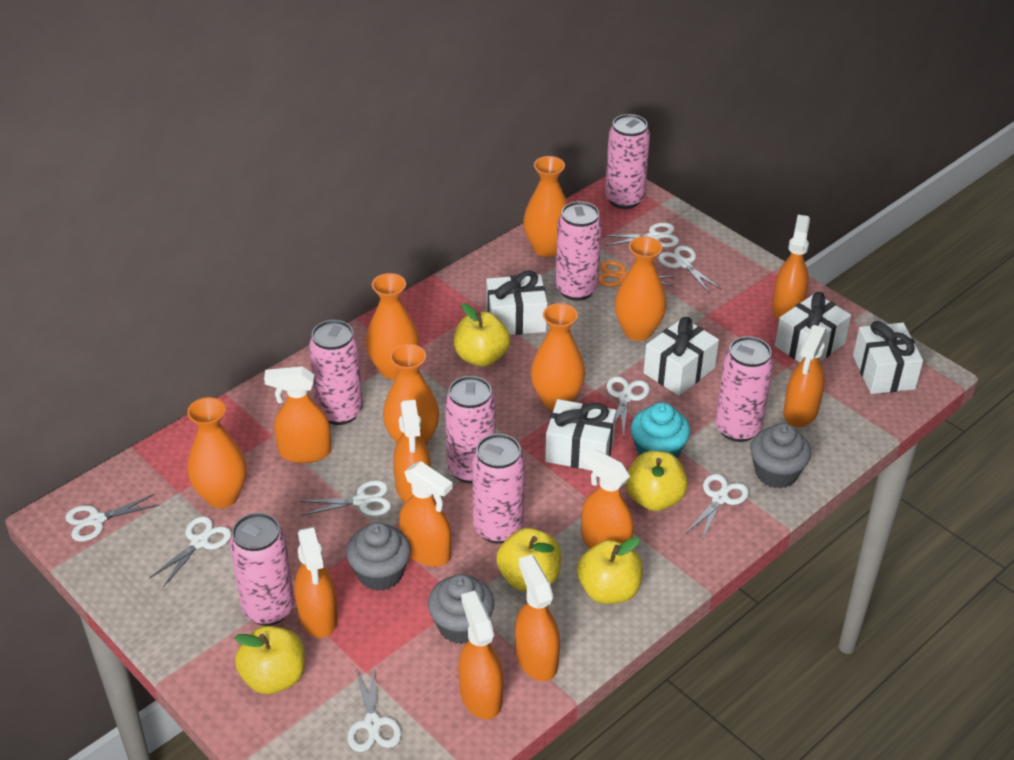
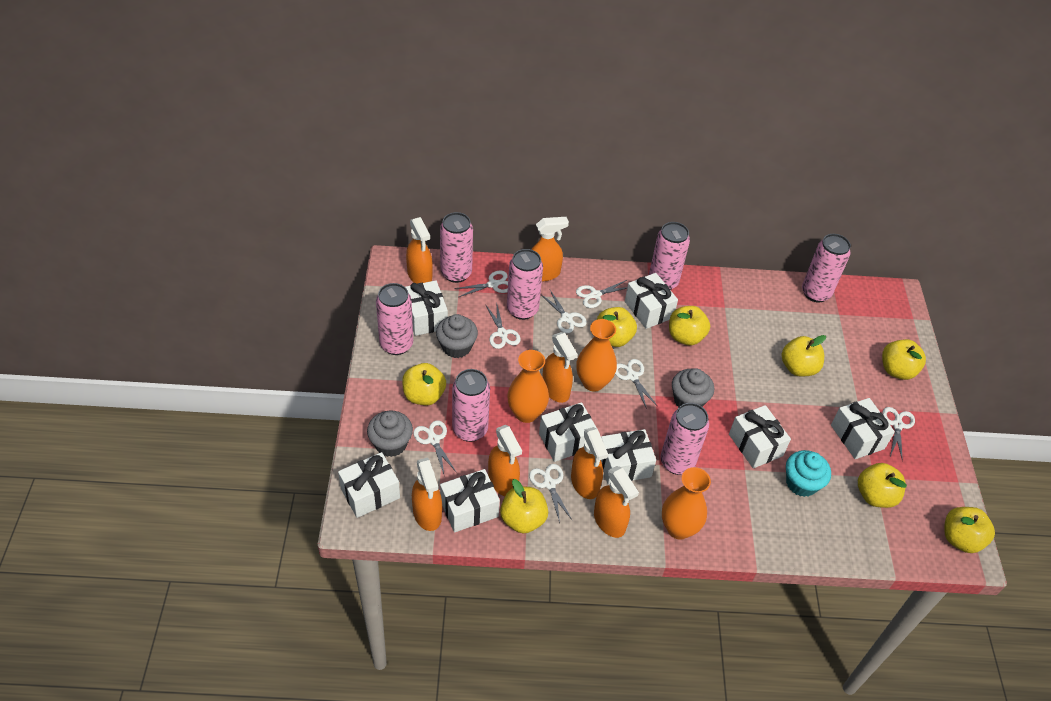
orange scissors: [598,260,675,287] = 1 -> none = 0
orange spray bottle: [264,366,331,463] [294,527,338,638] [393,400,431,502] [399,461,453,567] [458,591,504,720] [515,555,560,681] [581,447,634,549] [772,215,810,320] [783,325,827,427] = 9 -> [406,217,433,284] [412,458,442,531] [488,425,522,496] [531,217,569,282] [542,332,577,403] [571,427,608,499] [594,466,639,538] = 7
orange vase: [187,397,247,508] [366,273,419,379] [383,344,439,446] [523,156,568,257] [531,303,585,410] [615,236,667,341] = 6 -> [507,350,549,423] [576,319,617,392] [662,467,711,540] = 3
white gift: [486,271,547,335] [545,399,616,471] [643,317,719,396] [775,292,851,362] [853,321,923,394] = 5 -> [338,452,400,518] [405,280,448,336] [440,469,500,532] [539,402,597,462] [601,429,656,485] [625,273,678,329] [729,405,791,468] [831,398,895,459] = 8
yellow apple: [234,626,305,694] [454,303,510,367] [496,528,561,592] [577,537,643,604] [625,451,688,511] = 5 -> [402,363,446,405] [500,479,548,534] [597,307,637,347] [669,306,710,346] [782,335,826,377] [858,463,907,508] [882,339,926,380] [944,507,995,553] = 8

